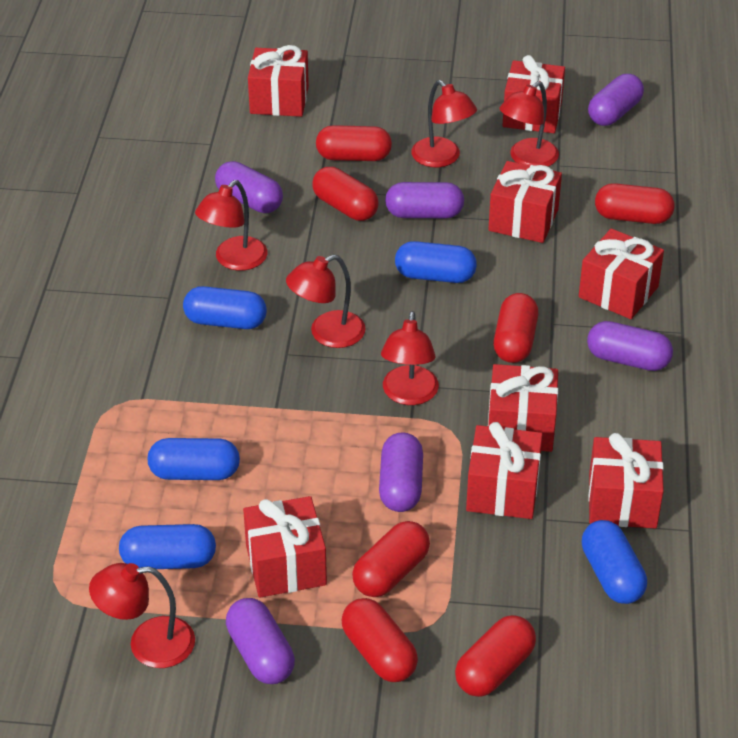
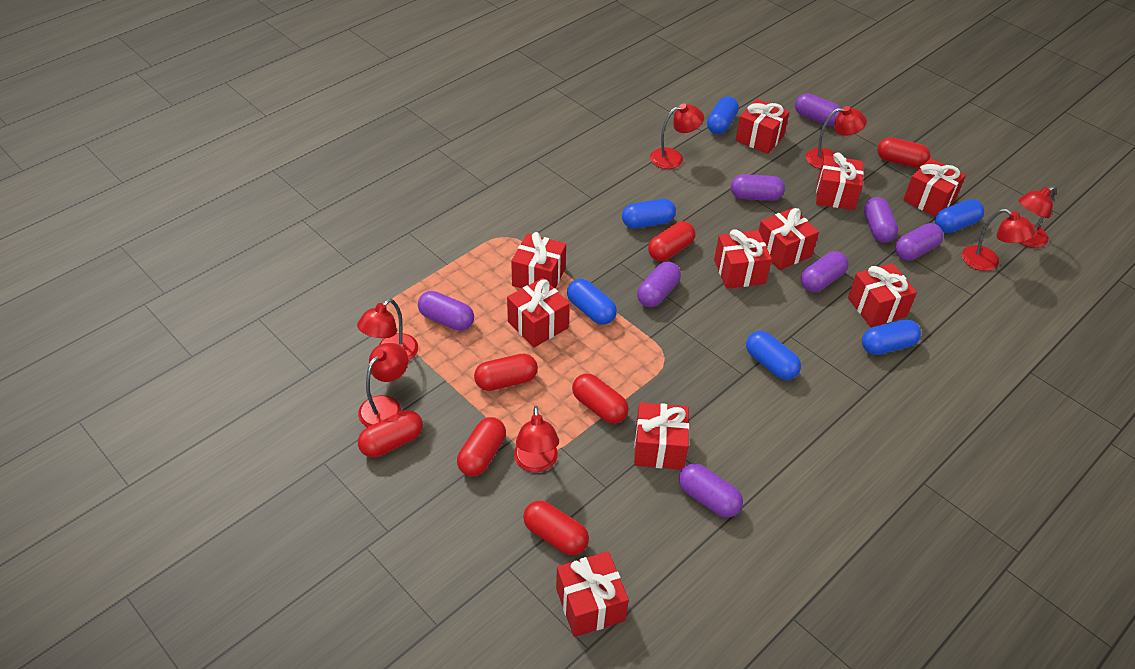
blue capsule: [119,524,216,569] [147,438,240,480] [183,286,267,329] [395,241,477,283] [582,520,647,604] = 5 -> [567,279,617,325] [622,199,676,229] [707,96,739,134] [746,331,801,380] [862,319,921,355] [935,199,984,233] = 6
purple capsule: [215,161,283,213] [226,598,295,684] [379,432,423,512] [385,182,464,218] [587,321,673,371] [588,74,644,126] = 6 -> [418,291,474,331] [637,261,681,307] [679,463,743,518] [731,174,785,201] [795,93,841,126] [801,251,848,292] [864,197,898,243] [895,223,944,261] = 8
red gift: [243,496,327,598] [248,45,309,117] [466,422,543,519] [488,161,562,243] [488,364,558,452] [502,55,565,133] [579,228,664,319] [588,433,664,528] = 8 -> [507,278,570,348] [511,232,566,289] [556,551,629,637] [634,402,689,470] [714,229,772,289] [736,99,789,154] [759,208,819,270] [816,153,864,210] [848,263,917,327] [903,158,966,217] = 10
red lamp: [89,563,195,668] [195,180,268,271] [286,255,366,348] [381,311,439,405] [411,80,477,167] [499,81,559,167] = 6 -> [357,299,418,361] [358,343,408,427] [514,406,559,473] [650,104,704,169] [806,106,867,169] [962,209,1035,271] [1018,186,1056,248] = 7

